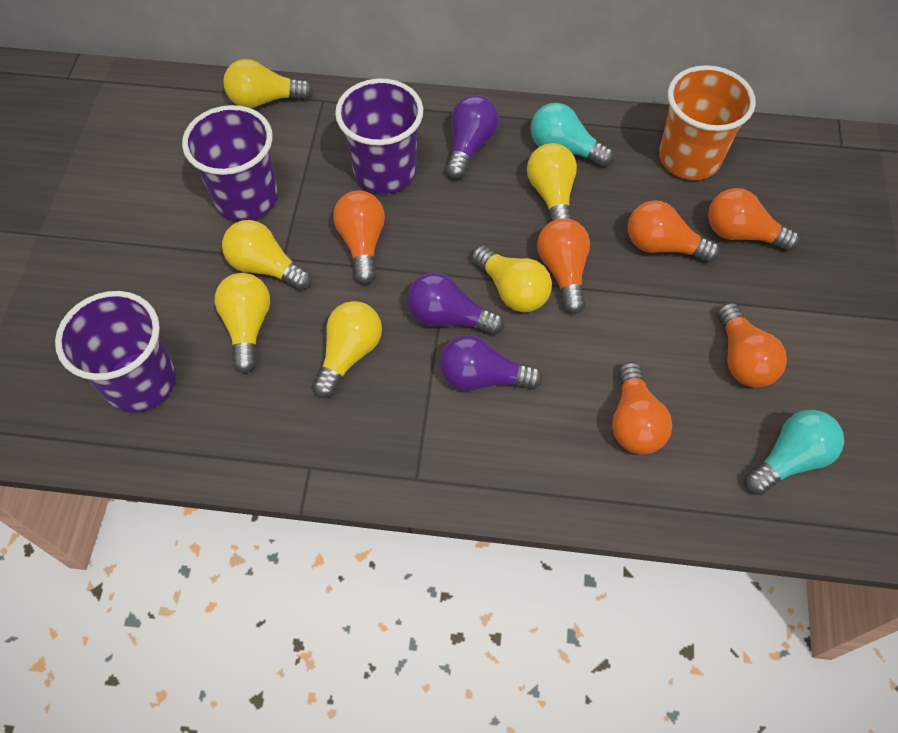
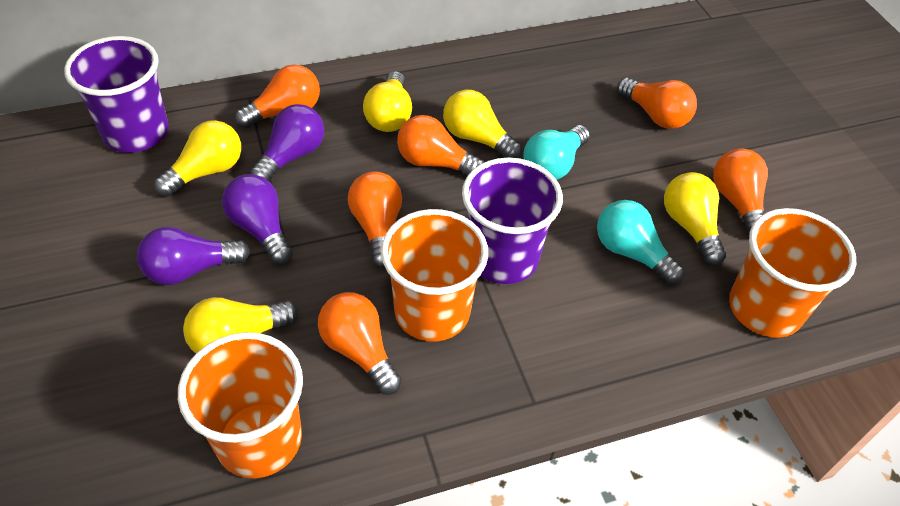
orange cup: [659,65,756,180] = 1 -> [178,332,303,478] [381,209,488,342] [729,208,856,338] = 3
purple cup: [55,291,176,413] [182,105,278,221] [335,79,423,194] = 3 -> [64,36,169,153] [462,158,563,284] = 2
yellow light bulb: [215,273,270,373] [222,220,312,291] [223,59,313,108] [313,301,382,398] [472,245,552,312] [527,143,577,222] = 6 -> [154,120,241,197] [183,297,298,353] [363,71,412,132] [443,90,522,158] [664,172,726,266] = 5

